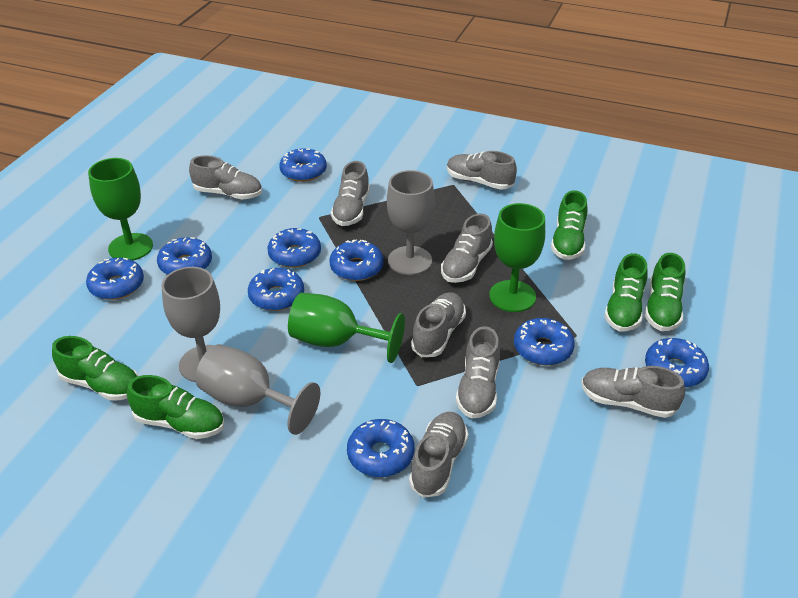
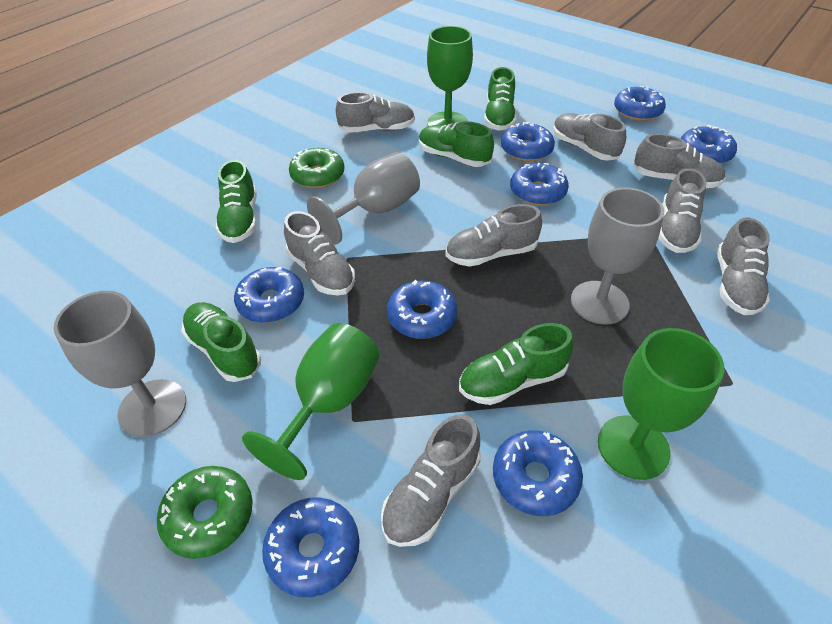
blue donut: [86,258,144,300] [157,237,212,275] [248,268,304,311] [268,228,321,268] [279,148,327,182] [329,240,384,281] [347,419,415,477] [514,318,575,366] [645,338,709,387] = 9 -> [234,267,304,323] [262,497,360,597] [387,280,458,339] [493,430,583,516] [501,122,555,161] [510,163,569,206] [614,86,666,121] [681,125,737,164] = 8
green donut: none = 0 -> [157,466,253,559] [289,148,345,188] = 2

